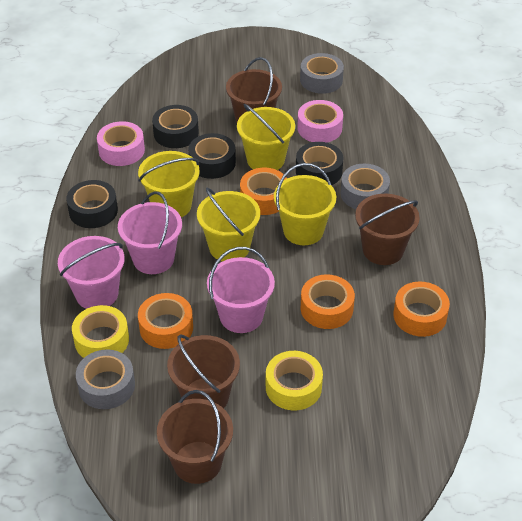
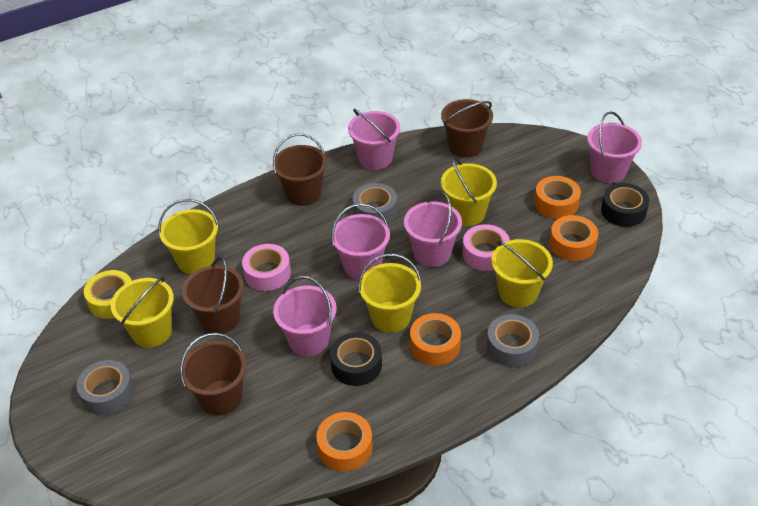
black tape: [66,180,118,228] [152,105,199,148] [188,133,236,179] [296,142,343,185] = 4 -> [330,332,382,386] [601,183,649,227] = 2
pink bucket: [58,236,125,309] [118,192,182,274] [207,247,275,333] = 3 -> [273,276,337,356] [331,203,390,280] [348,109,400,170] [404,192,462,267] [587,111,642,183] = 5
yellow bucket: [138,151,200,217] [197,188,260,261] [237,104,295,170] [274,163,336,245] = 4 -> [111,276,174,348] [158,199,219,274] [358,253,422,332] [441,157,497,226] [491,239,553,307] = 5
yellow tape: [72,305,129,358] [266,351,323,411] = 2 -> [84,270,132,319] = 1

